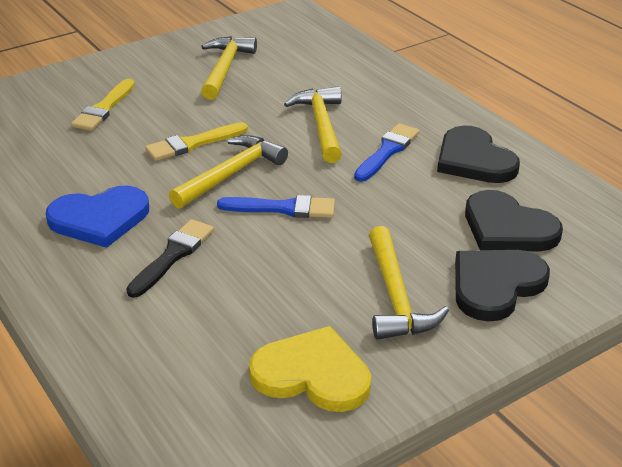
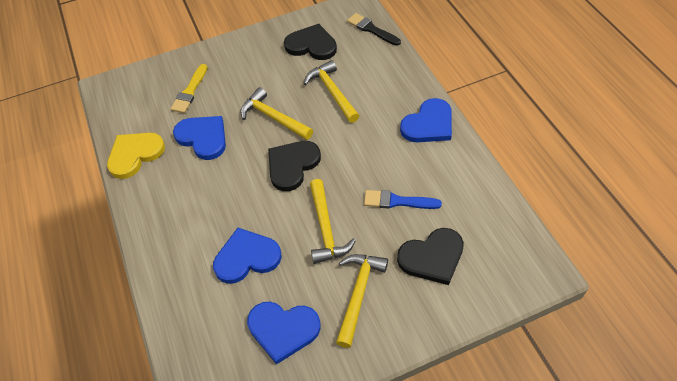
blue brush: [217,195,335,218] [354,123,419,182] = 2 -> [364,190,442,209] = 1
blue heart: [46,185,149,248] = 1 -> [173,116,226,160] [213,228,282,284] [247,302,321,365] [400,98,452,142] = 4
yellow brush: [71,79,135,131] [145,122,248,161] = 2 -> [171,64,208,113] = 1

